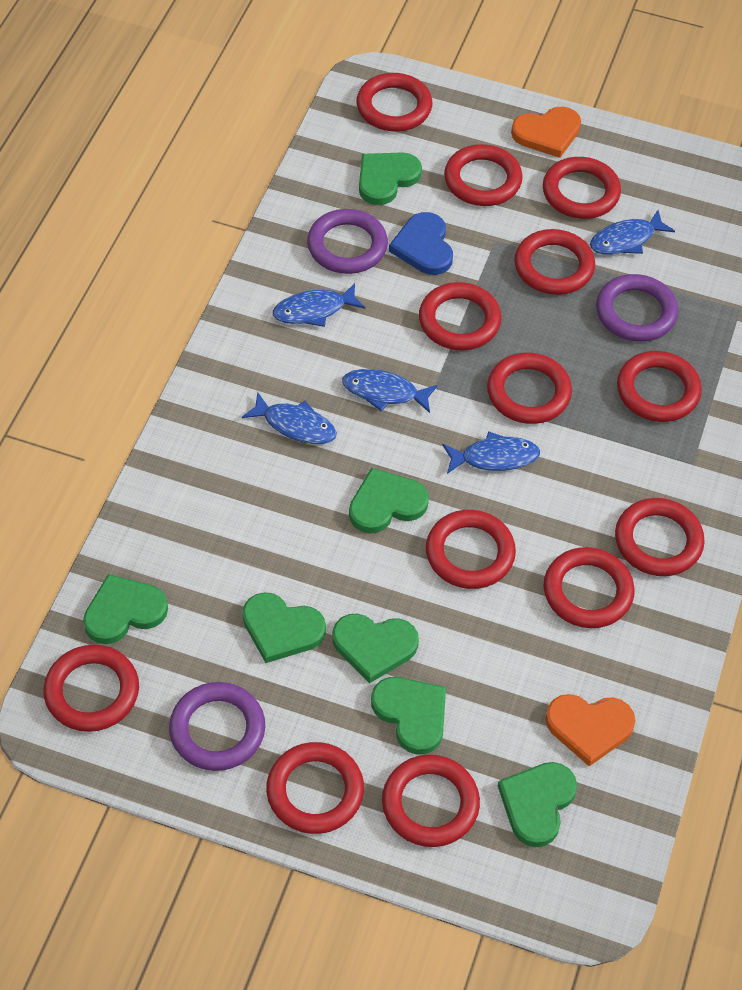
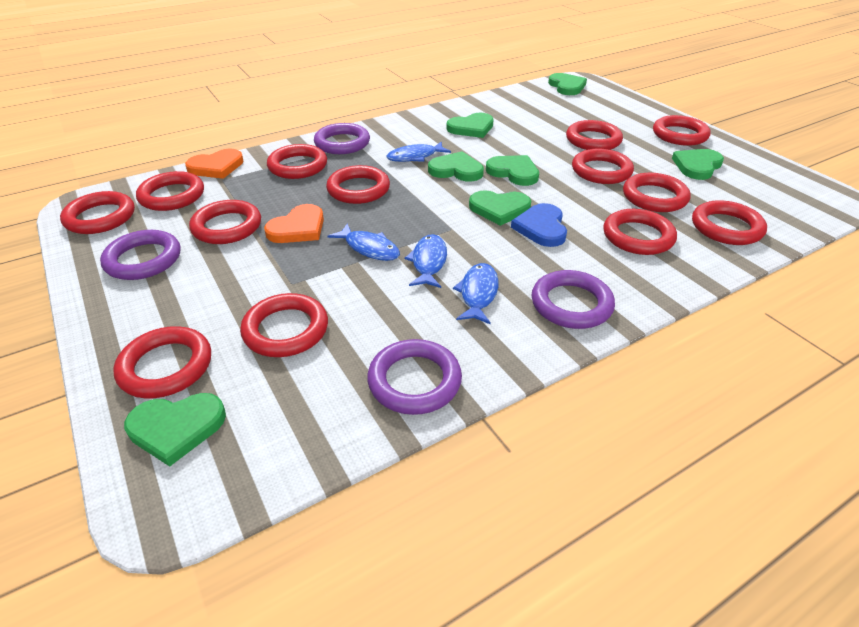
blue fish: [242,392,337,444] [273,283,365,327] [342,369,438,413] [442,431,540,474] [590,210,675,255] = 5 -> [328,223,400,261] [386,142,451,162] [405,234,447,288] [453,263,499,324] = 4
purple ring: [169,682,265,771] [307,209,388,274] [596,274,678,342] = 3 -> [100,230,180,280] [314,123,370,154] [367,339,462,415] [532,270,615,329] = 4

